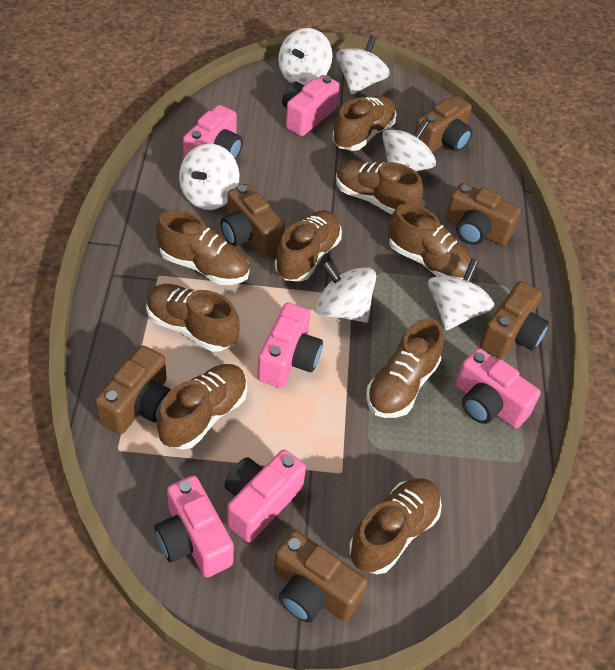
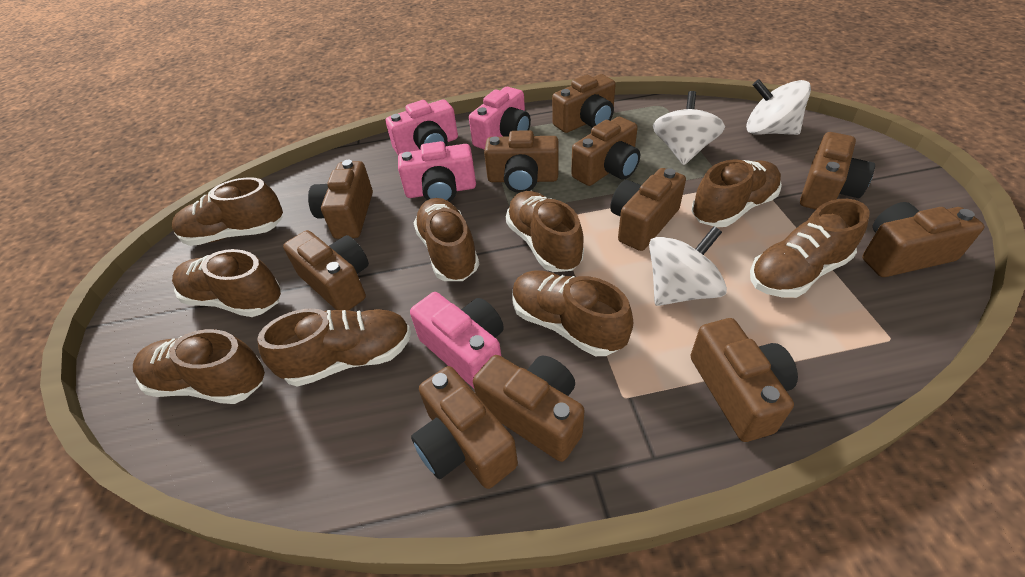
brown camera: [95,346,171,434] [220,184,285,257] [274,530,368,623] [414,96,473,152] [446,183,521,245] [480,281,549,359] = 6 -> [283,230,369,311] [308,160,373,239] [411,366,518,489] [473,355,585,462] [484,130,559,193] [552,74,616,133] [571,117,640,186] [610,168,686,251] [691,318,798,442] [800,132,875,210] [862,202,984,277] = 11
pink camera: [154,475,234,577] [183,105,243,159] [224,449,306,543] [257,302,323,388] [282,75,339,136] [456,348,541,428] = 6 -> [386,99,458,155] [398,141,476,202] [410,292,504,388] [469,87,531,150] = 4
white spinning top: [179,143,239,210] [278,28,332,86] [316,260,376,323] [336,35,390,95] [382,119,436,171] [428,259,495,330] = 6 -> [649,226,727,306] [653,91,725,165] [746,79,811,135] = 3

